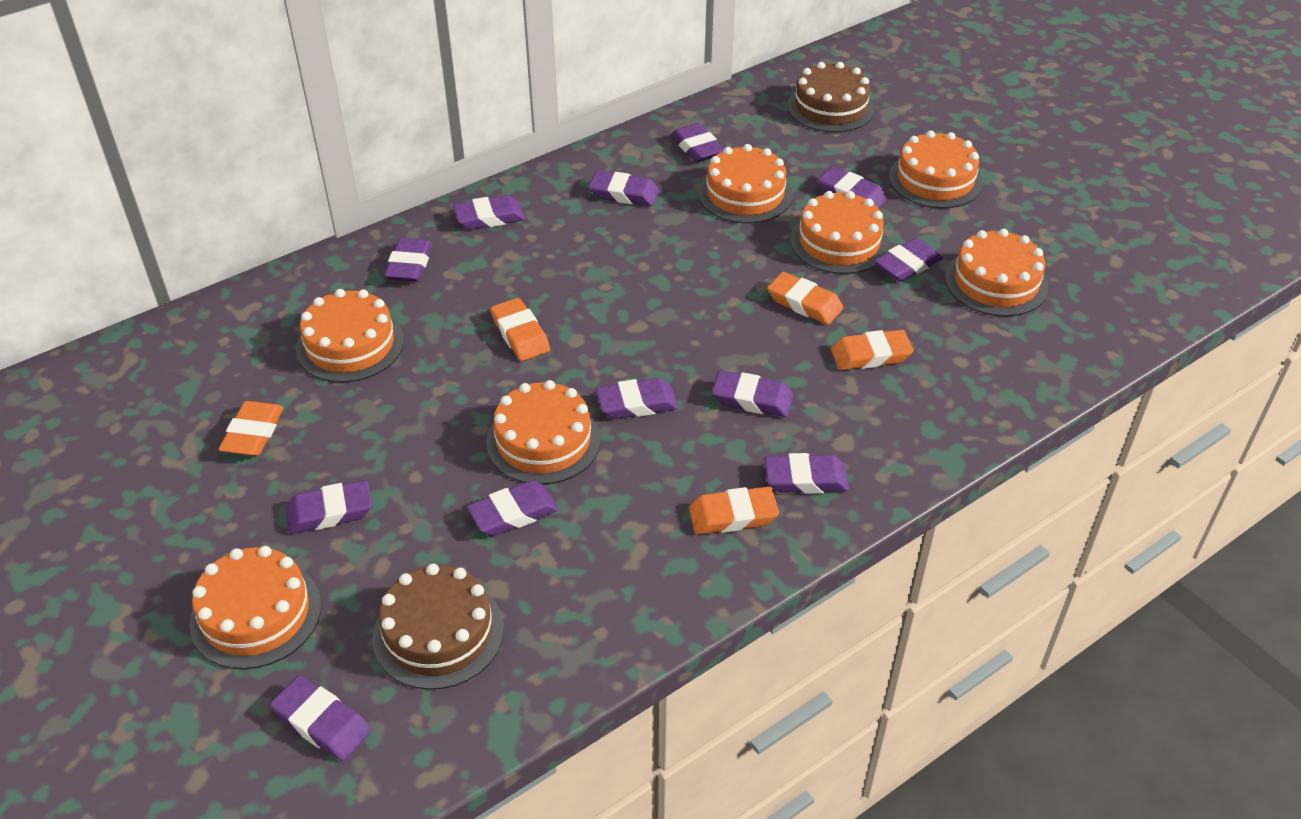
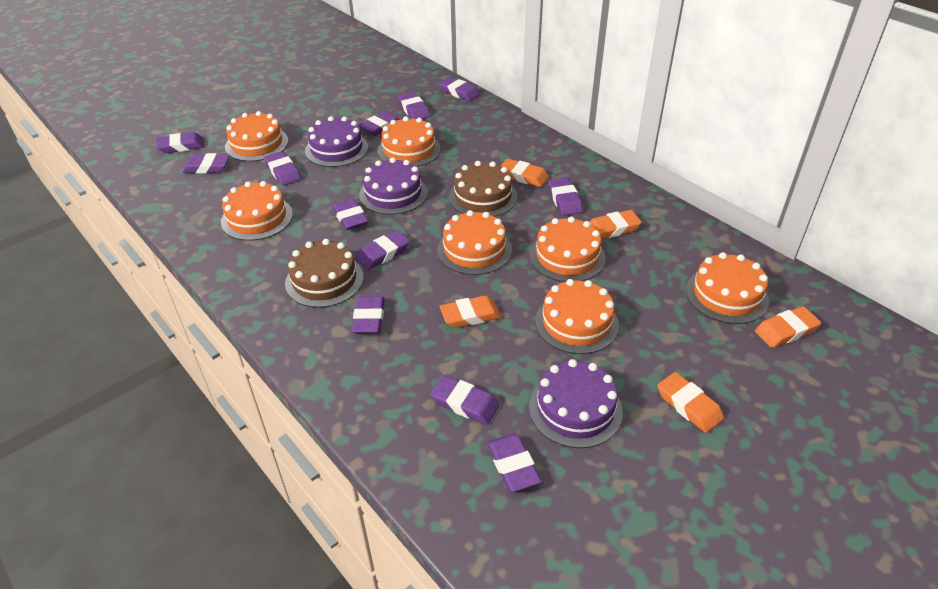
purple cake: none = 0 -> [305,116,368,167] [359,158,427,215] [529,359,623,448] = 3

